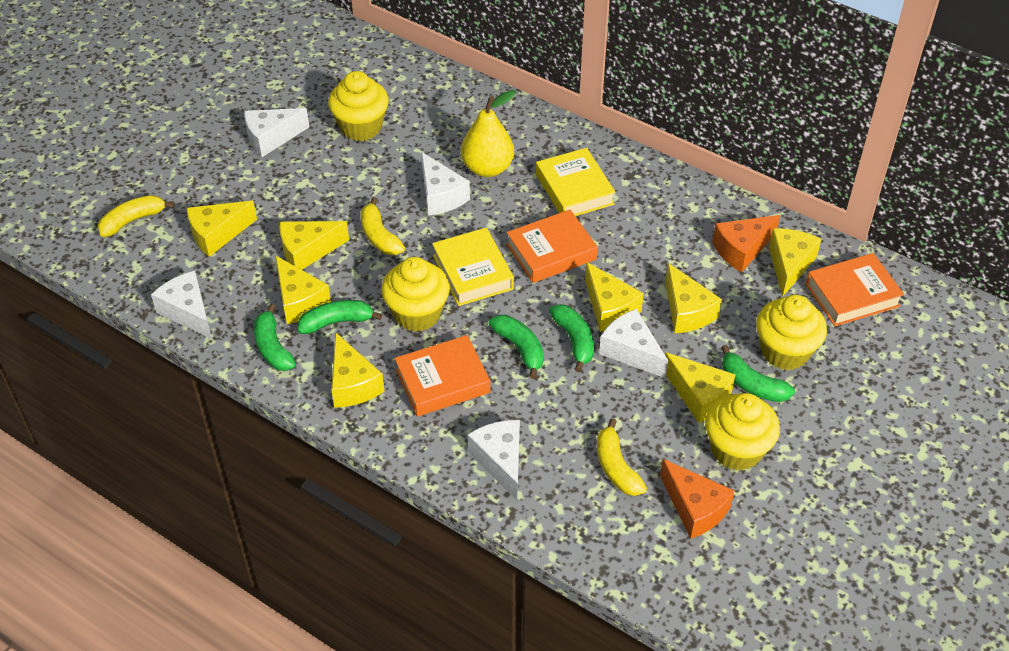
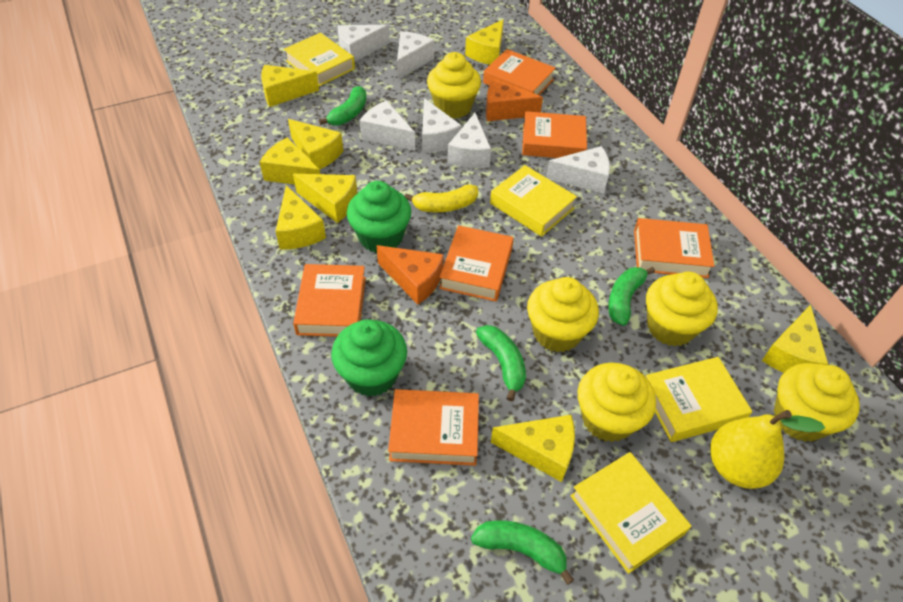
green banana: [254,304,296,371] [298,300,382,334] [488,315,544,379] [549,304,594,372] [721,345,795,402] = 5 -> [319,86,366,126] [471,520,574,585] [476,325,526,401] [608,267,655,326] = 4
green cupcake: none = 0 -> [331,319,407,397] [347,181,411,253] = 2
orange book: [395,335,490,416] [507,210,598,283] [806,253,904,326] = 3 -> [293,264,366,337] [388,389,479,466] [439,225,514,302] [483,49,556,95] [522,111,587,158] [634,218,714,278] = 6
white cheese: [151,271,212,339] [244,108,309,157] [422,152,470,216] [468,420,520,500] [599,309,668,378] = 5 -> [337,25,389,62] [359,100,415,151] [397,31,434,79] [422,98,462,153] [448,113,491,168] [546,146,610,194] = 6
yellow banana: [98,195,174,237] [361,197,405,255] [597,418,647,496] = 3 -> [405,184,478,212] = 1
yellow book: [432,228,514,306] [536,148,616,216] = 2 -> [284,33,355,86] [490,165,577,237] [570,452,691,574] [646,357,752,442] = 4
yellow cupcake: [328,71,389,141] [381,257,450,332] [705,393,780,471] [756,295,827,370] = 4 -> [427,52,481,119] [527,277,599,352] [578,363,656,442] [646,272,718,346] [774,363,860,442] = 5

